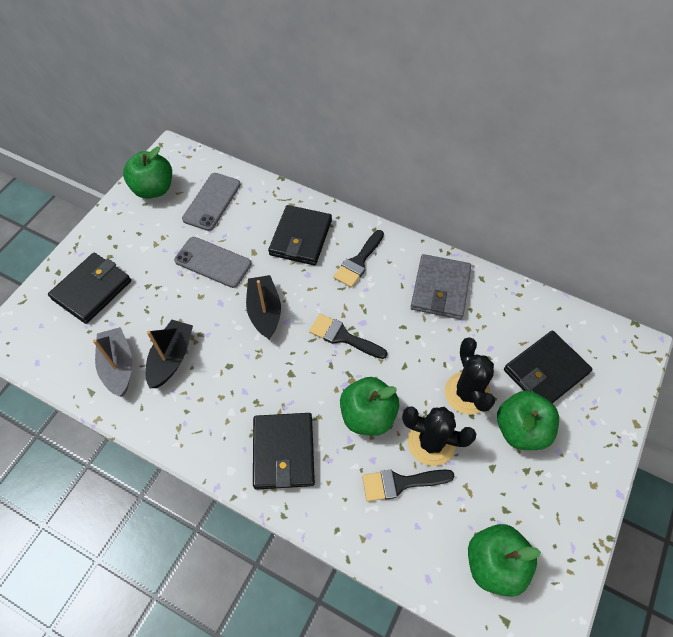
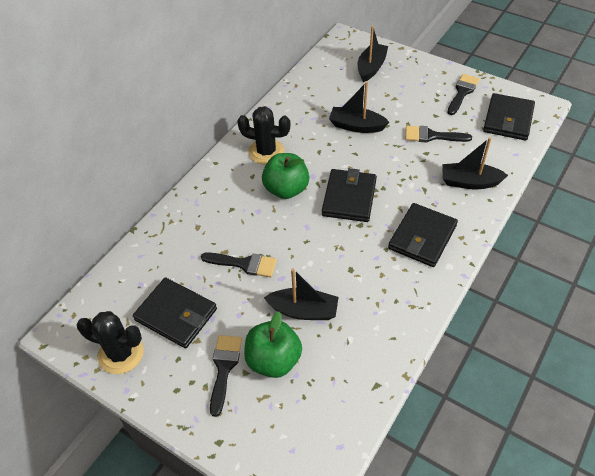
black boat: [146,320,193,388] [246,275,281,340] = 2 -> [264,268,339,320] [329,82,389,133] [358,26,388,82] [442,137,508,189] = 4
black brush: [309,314,387,359] [333,230,384,288] [362,469,455,502] = 3 -> [201,252,277,277] [210,335,242,417] [405,126,472,142] [447,74,479,115] = 4
green apple: [123,147,172,199] [340,377,399,436] [468,524,541,597] [497,391,559,450] = 4 -> [244,312,302,378] [262,153,309,199] = 2
grey boat: [93,327,132,397] = 1 -> none = 0
grey phone: [174,237,252,288] [182,173,241,231] = 2 -> none = 0
grey wallet: [411,254,471,319] = 1 -> none = 0

